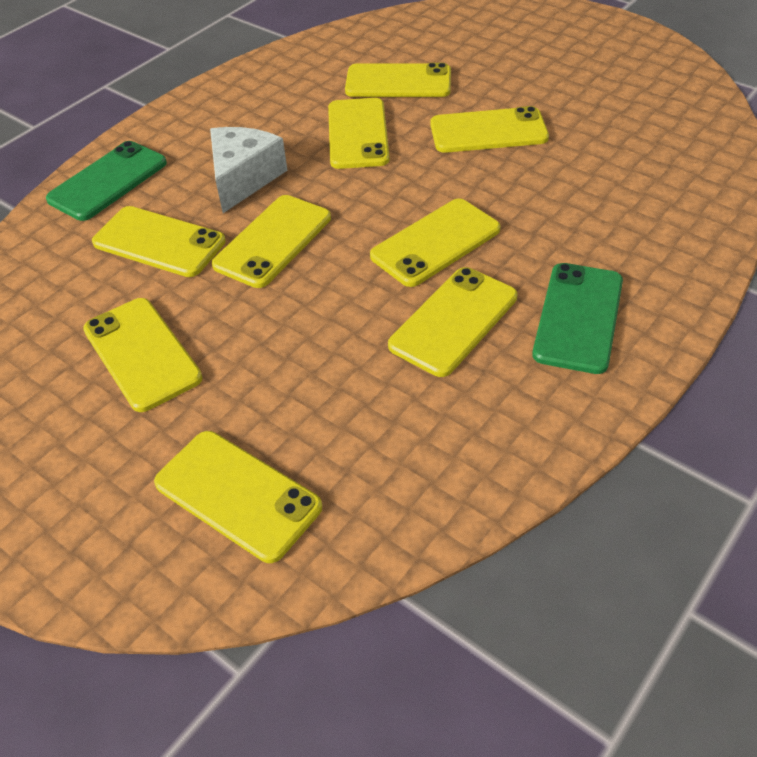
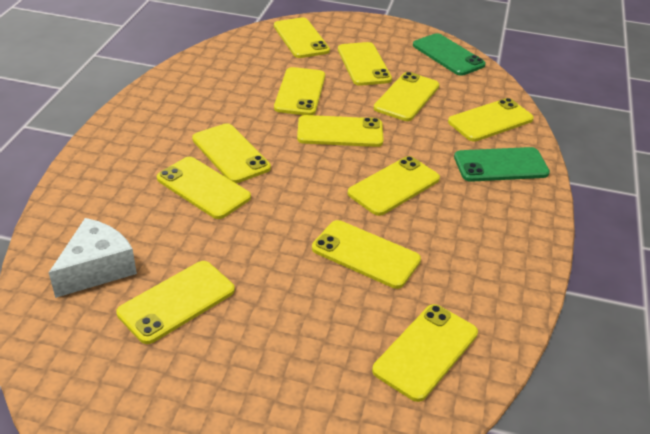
yellow phone: [83,298,202,412] [92,206,226,277] [154,431,322,563] [212,195,331,288] [328,98,390,169] [345,63,451,97] [370,199,500,287] [388,267,517,377] [430,106,549,153] = 9 -> [116,261,235,344] [157,157,251,219] [192,123,271,183] [274,17,330,58] [274,67,325,115] [297,115,384,147] [312,220,421,289] [338,42,392,86] [348,156,440,216] [372,304,478,402] [374,72,439,121] [448,98,534,142] = 12

